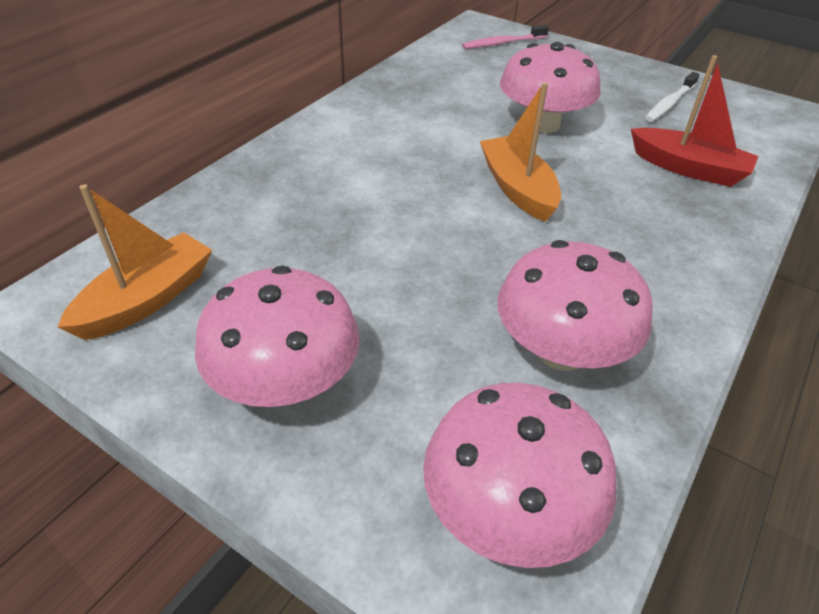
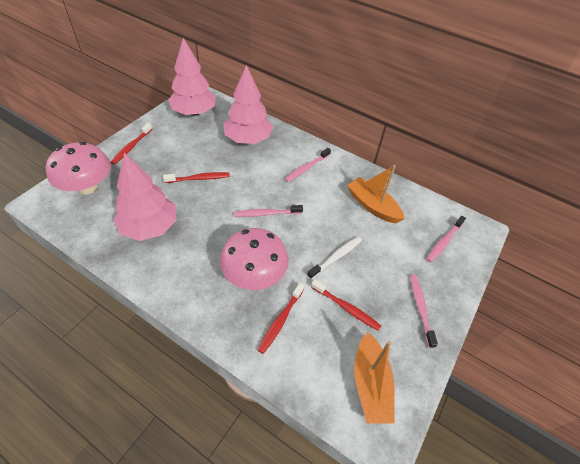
pink mushroom: [195,266,360,407] [423,383,617,568] [498,240,653,371] [500,42,600,133] = 4 -> [46,142,111,194] [220,228,289,290] = 2
pink toothbrush: [462,25,549,49] = 1 -> [235,205,303,217] [285,148,331,182] [410,275,438,348] [426,216,466,263] = 4
pink tree: none = 0 -> [113,153,176,241] [168,38,216,116] [223,65,273,144] = 3
red boat: [631,55,759,187] = 1 -> none = 0
red toothbrush: none = 0 -> [110,123,152,165] [163,172,230,183] [258,283,304,354] [311,279,381,331] = 4

